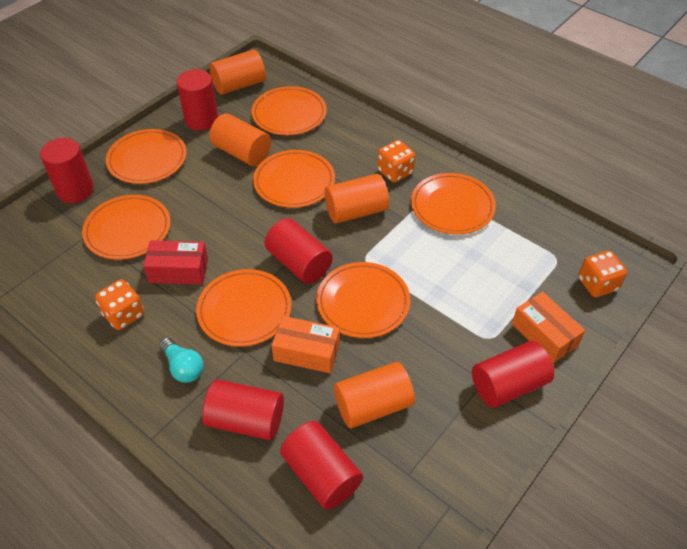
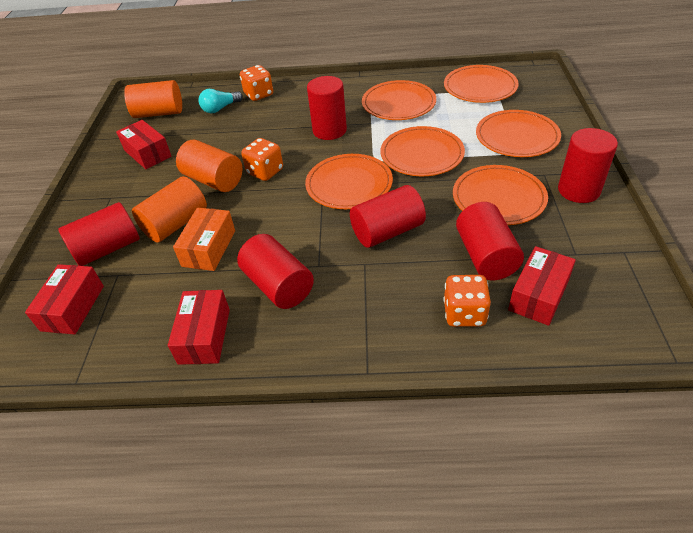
orange box: [271,316,340,373] [512,292,585,363] = 2 -> [173,207,235,271] = 1
orange cylinder: [209,49,266,95] [209,113,271,166] [324,174,389,224] [334,362,415,428] = 4 -> [124,80,182,118] [132,176,207,243] [176,139,243,192] = 3
orange plate: [82,195,170,260] [106,129,187,184] [196,269,291,347] [251,86,327,135] [253,150,335,208] [316,262,410,338] [411,173,496,234] = 7 -> [305,154,393,209] [362,80,436,120] [381,126,465,176] [444,65,519,103] [453,165,548,225] [476,110,561,157] = 6
red box: [143,241,208,285] = 1 -> [25,264,104,335] [116,120,172,169] [168,290,230,365] [508,246,576,326] = 4

